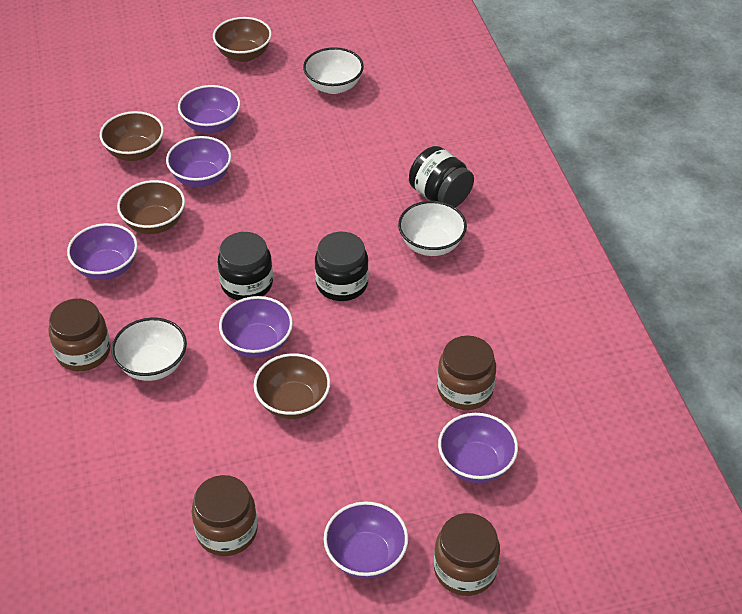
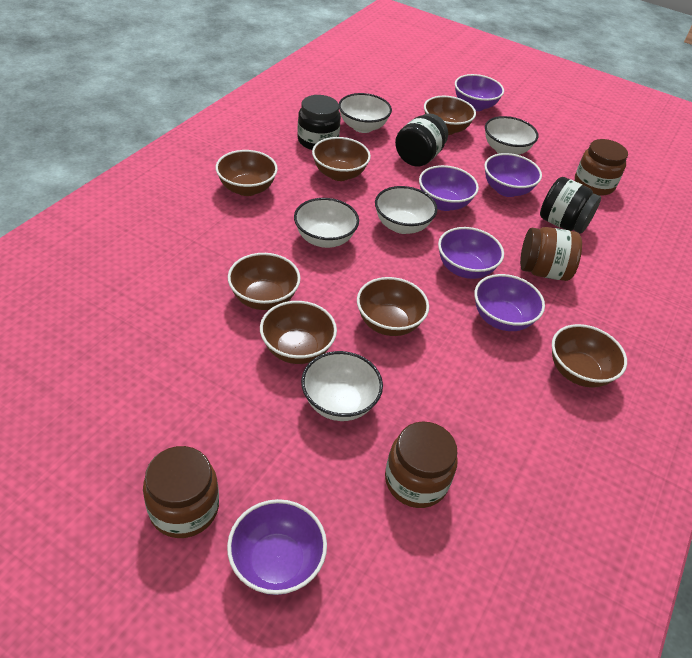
brown bowl: [100,111,164,161] [117,180,185,234] [213,17,272,62] [254,353,330,419] = 4 -> [216,150,278,196] [228,253,301,310] [260,301,337,364] [312,137,371,181] [357,277,429,336] [424,96,476,135] [552,324,627,388] = 7
white bowl: [111,318,187,381] [303,47,364,94] [398,201,467,256] = 3 -> [294,198,359,248] [301,351,383,421] [339,93,392,133] [375,186,438,234] [485,116,538,155] = 5

